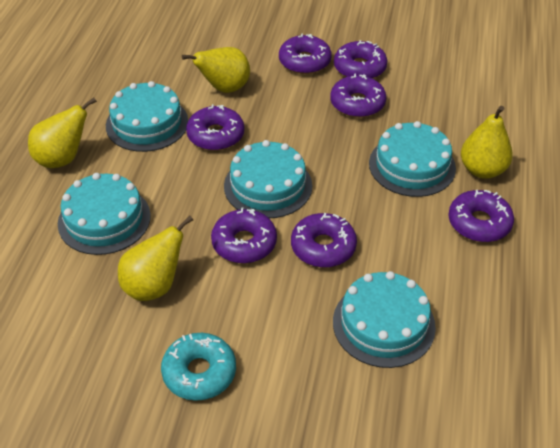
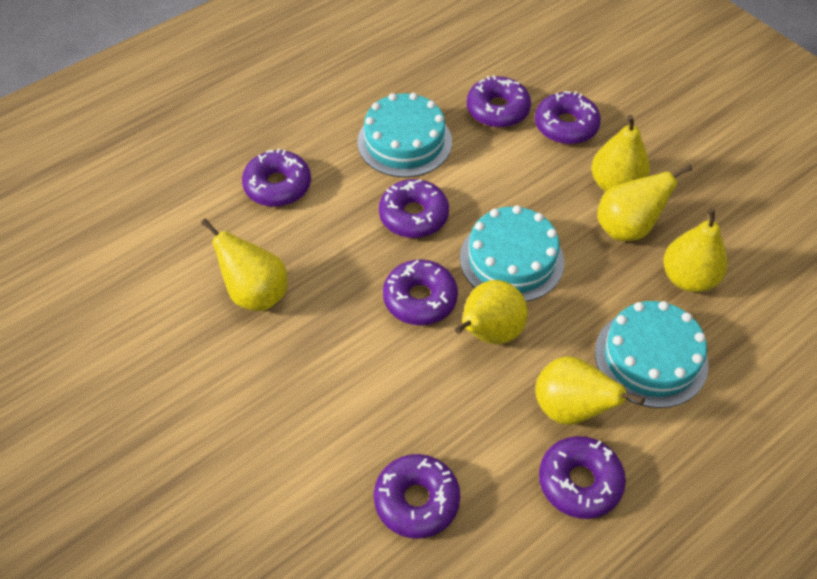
turquoise cake: [58,173,151,255] [106,81,188,152] [224,140,312,218] [333,271,436,368] [369,121,456,197] = 5 -> [357,93,452,177] [460,205,564,302] [595,301,709,408] = 3
turquoise donut: [161,333,236,401] = 1 -> none = 0
yellow pear: [28,97,97,168] [118,216,193,301] [182,47,250,93] [461,106,513,179] = 4 -> [201,219,288,311] [455,280,528,344] [535,356,645,425] [591,115,650,192] [597,164,692,241] [663,208,728,292] = 6

